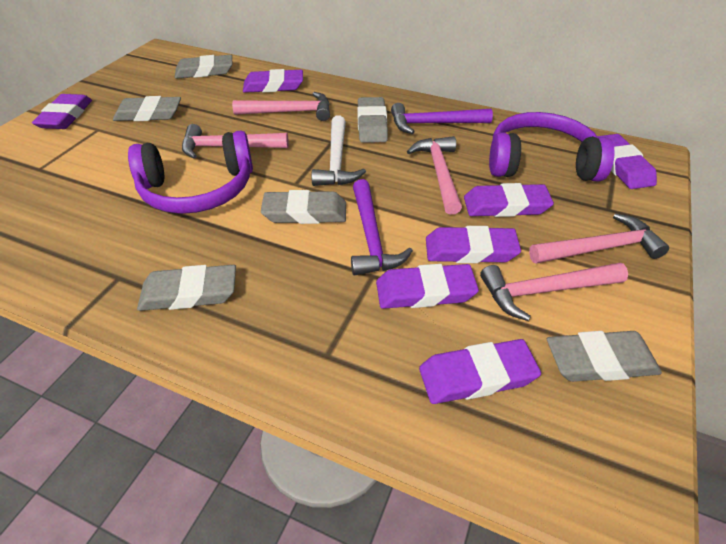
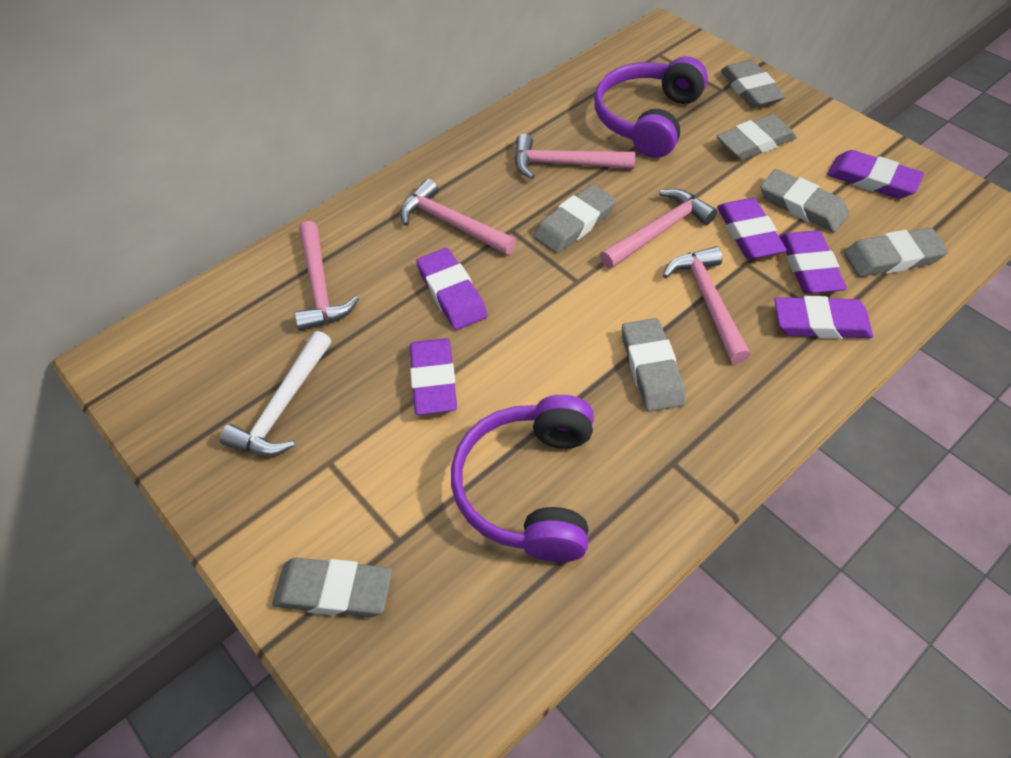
grey eraser: [113,96,181,121] [137,265,236,311] [175,55,232,79] [261,190,346,224] [357,97,388,143] [547,331,662,382] = 6 -> [272,558,392,618] [533,184,616,254] [622,318,686,412] [716,114,797,160] [721,60,786,108] [760,169,849,232] [844,228,949,277] = 7
purple eraser: [32,94,92,129] [243,69,303,93] [376,264,479,309] [419,339,541,404] [426,226,521,263] [464,183,554,217] [597,134,657,189] = 7 -> [410,338,457,415] [416,248,487,330] [717,198,787,259] [774,296,873,339] [780,230,847,294] [827,150,924,199] = 6
purple hammer: [351,179,413,275] [391,103,493,134] = 2 -> none = 0

